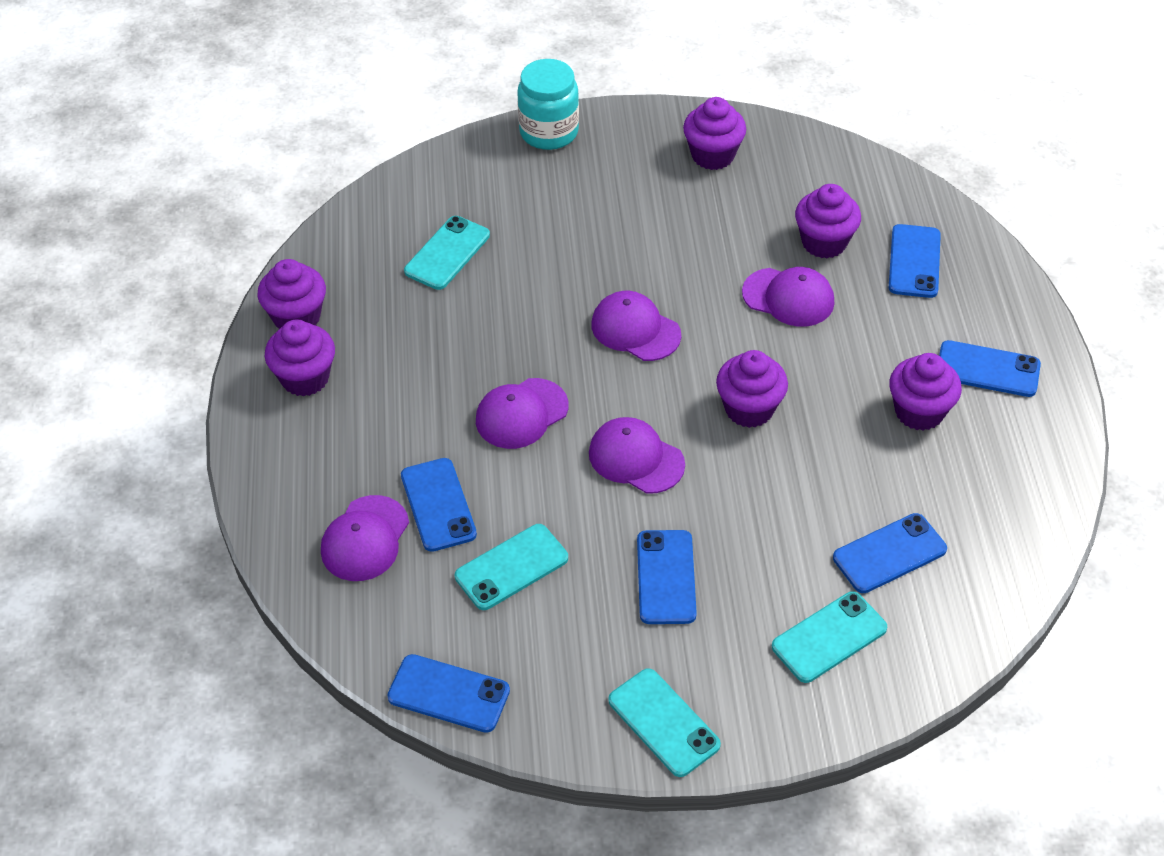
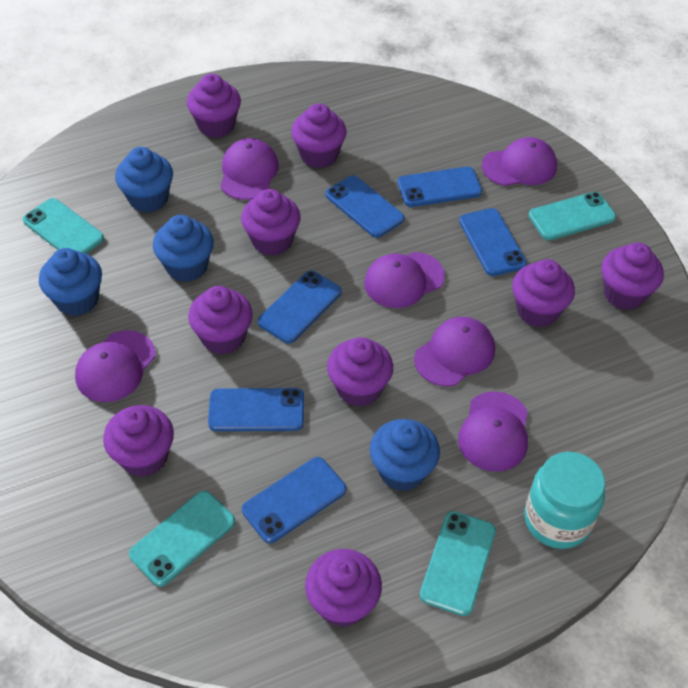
blue cupcake: none = 0 -> [39,248,102,316] [115,147,173,213] [153,215,214,282] [370,419,440,491] = 4
purple cap: [321,495,409,581] [476,378,569,449] [589,417,685,494] [591,291,681,361] [742,267,834,327] = 5 -> [75,330,155,402] [220,138,279,200] [364,252,445,308] [414,317,495,387] [458,391,528,472] [482,137,557,186] = 6
purple cupcake: [258,259,326,329] [265,319,335,397] [683,97,746,170] [716,350,788,428] [795,184,861,258] [889,353,962,431] = 6 -> [103,405,174,477] [187,74,241,138] [188,286,253,354] [241,189,301,256] [291,103,347,168] [305,549,382,627] [327,337,393,407] [512,259,575,327] [601,242,664,310] = 9

